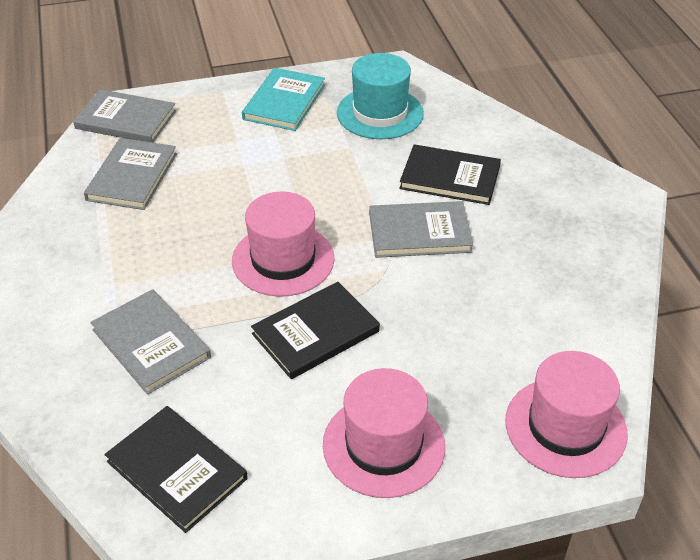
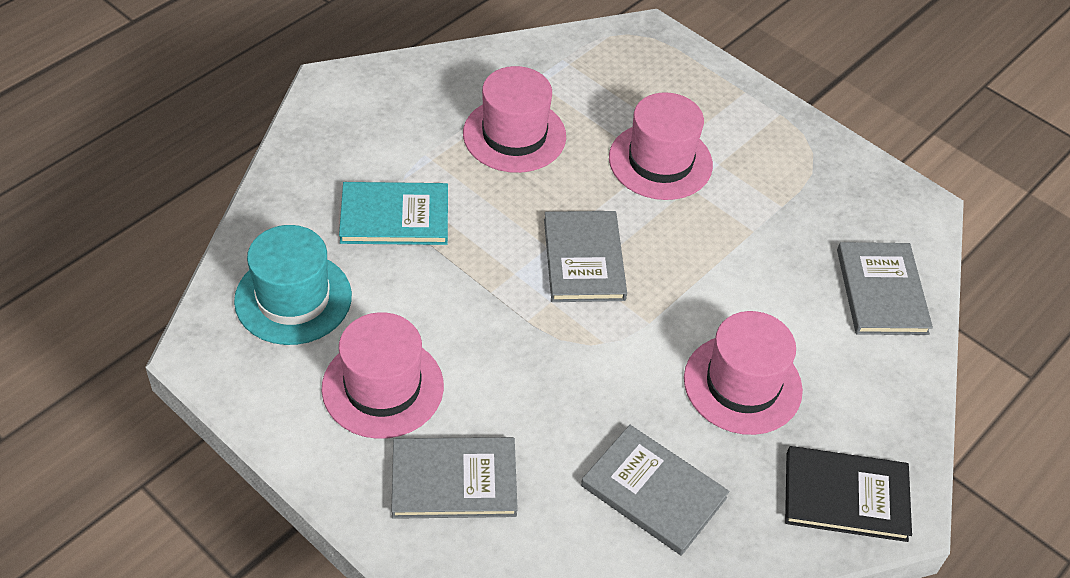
black book: [105,406,248,533] [251,282,380,379] [399,144,501,205] = 3 -> [785,446,912,542] = 1
pink hat: [232,192,335,297] [323,368,445,498] [505,351,628,478] = 3 -> [322,312,444,439] [463,66,566,173] [609,92,713,200] [684,311,803,435] = 4

